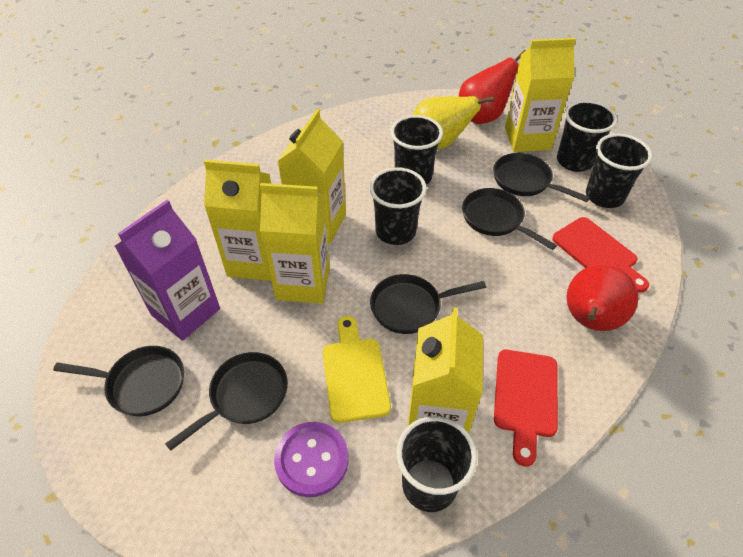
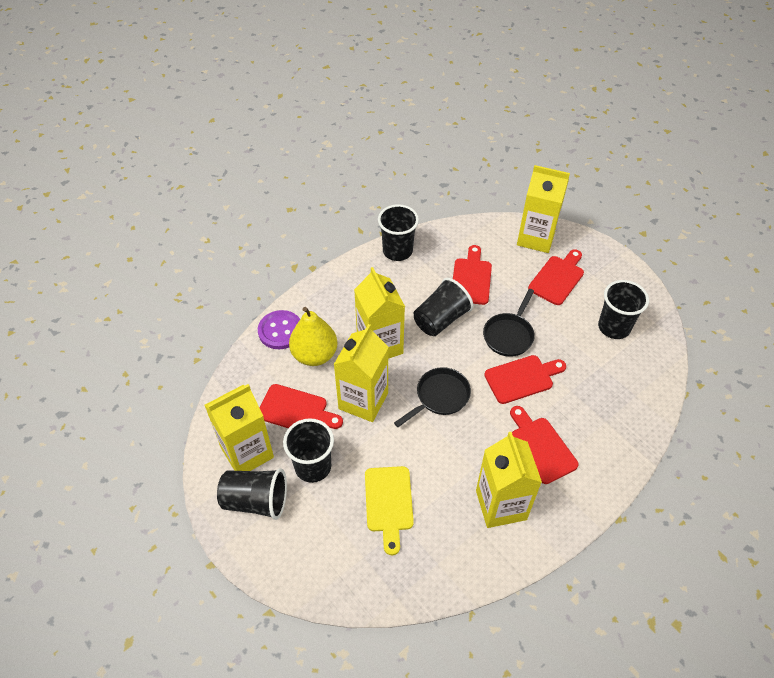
black pan: [53,346,184,416] [165,352,288,451] [370,274,486,334] [462,188,557,250] [493,153,590,202] = 5 -> [394,367,471,427] [483,289,535,357] = 2
purple carton: [115,200,220,341] = 1 -> none = 0
red cutting board: [494,350,558,466] [552,217,649,293] = 2 -> [260,384,343,429] [453,245,492,305] [484,355,566,404] [510,406,579,484] [528,249,584,305] = 5
red pear: [458,50,526,124] [567,264,638,331] = 2 -> none = 0

